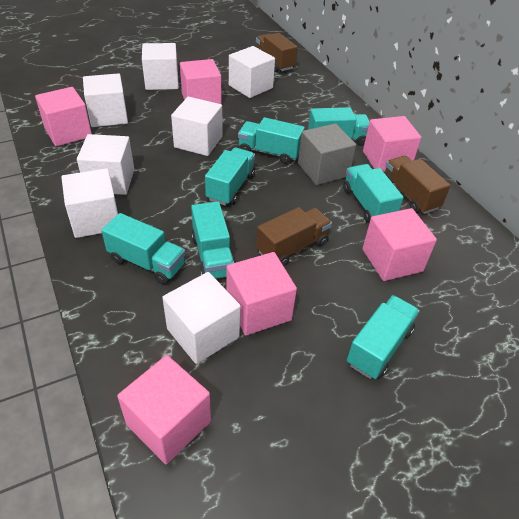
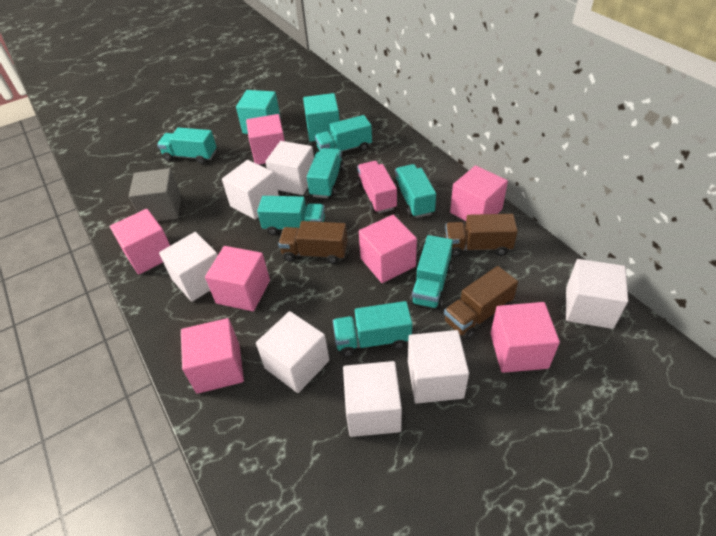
pink cube: [35,87,92,147] [117,355,211,464] [180,59,221,104] [227,252,297,336] [362,208,437,281] [363,116,422,172] = 6 -> [110,209,170,275] [181,318,244,394] [205,246,270,311] [246,114,285,165] [359,215,417,283] [450,165,508,221] [490,302,560,373] = 7
pink truck: none = 0 -> [357,161,397,213] = 1
turquoise cube: none = 0 -> [236,90,281,134] [303,93,340,142] = 2

